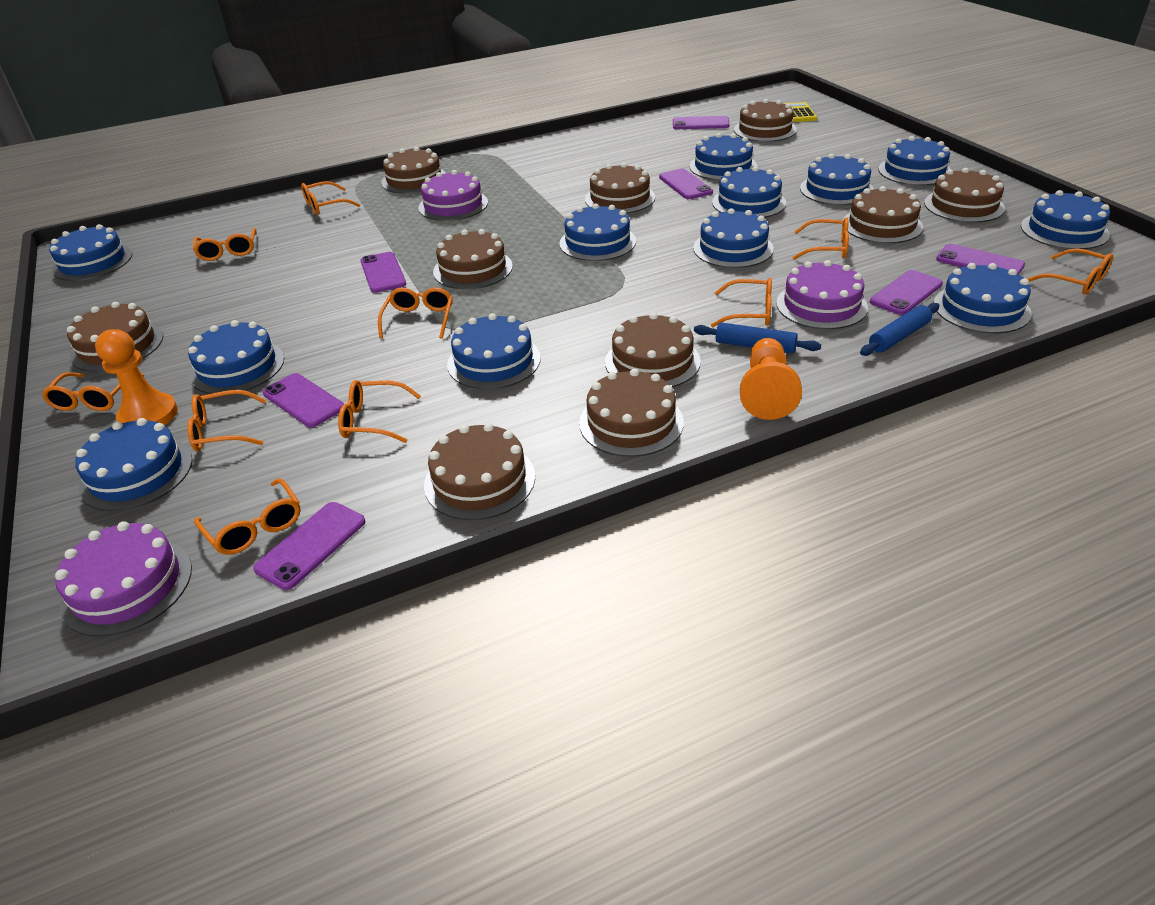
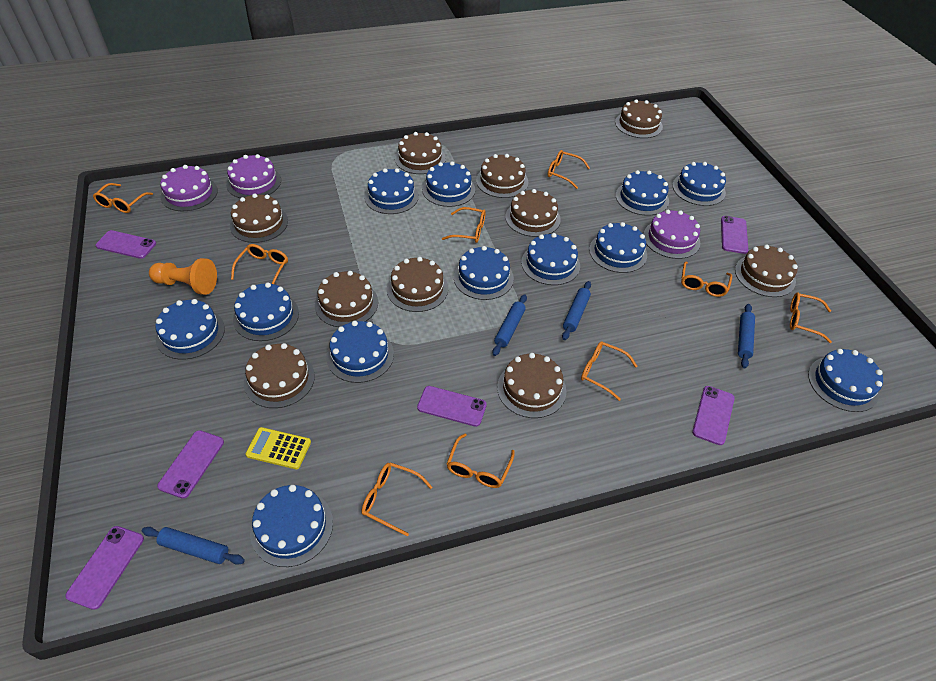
blue rolling pin: [694,322,821,353] [860,303,940,356] = 2 -> [142,527,245,565] [493,294,527,356] [562,281,591,340] [738,304,755,368] = 4
orange glasses: [42,372,144,411] [187,390,266,451] [193,228,257,261] [194,478,301,555] [301,181,360,215] [338,380,421,443] [378,287,453,339] [711,278,772,328] [792,217,849,260] [1027,248,1113,295] = 10 -> [93,183,153,213] [231,244,288,284] [362,462,432,536] [442,207,486,243] [447,434,515,488] [548,150,590,189] [581,341,637,401] [681,261,732,297] [790,292,832,343] = 9
orange pawn: [95,329,178,425] [740,338,802,420] = 2 -> [149,258,217,295] = 1
purple phone: [253,502,366,590] [263,373,344,428] [360,252,406,293] [659,169,713,199] [673,116,730,129] [870,270,943,315] [936,244,1025,274] = 7 -> [65,526,144,610] [95,230,156,259] [157,430,224,499] [417,386,487,427] [692,386,735,445] [721,216,748,254] = 6

